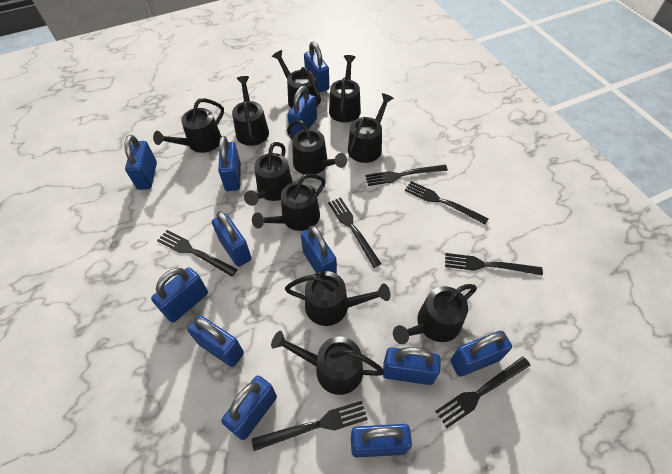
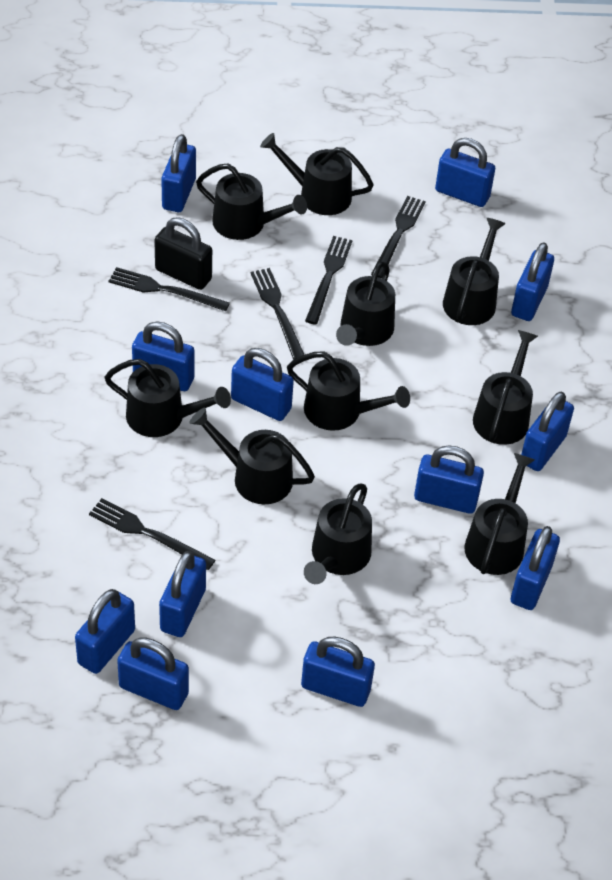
black fork: [157,230,237,276] [252,401,368,451] [328,197,382,268] [365,165,448,186] [405,181,489,225] [435,356,531,428] [445,253,543,276] = 7 -> [89,498,215,570] [108,267,230,311] [250,268,305,360] [305,236,353,325] [371,196,426,278] = 5
black padlock: none = 0 -> [154,217,212,290] = 1
black watering can: [153,98,224,153] [232,76,269,146] [244,142,293,206] [252,174,326,231] [271,331,385,395] [272,50,321,108] [285,271,390,326] [287,120,347,175] [329,55,361,122] [348,93,394,163] [393,284,477,344] = 11 -> [105,359,231,437] [189,408,315,504] [196,163,307,240] [260,133,374,215] [287,351,410,431] [304,483,372,584] [336,262,395,346] [443,218,506,325] [465,453,535,575] [473,330,538,445] = 10

